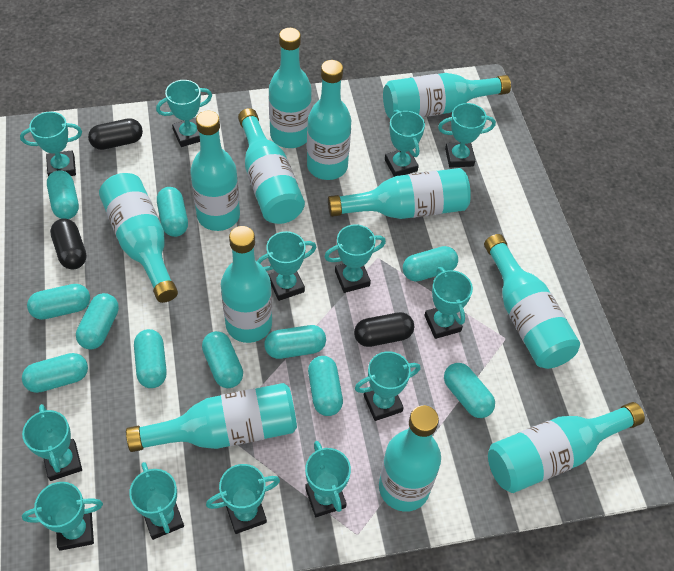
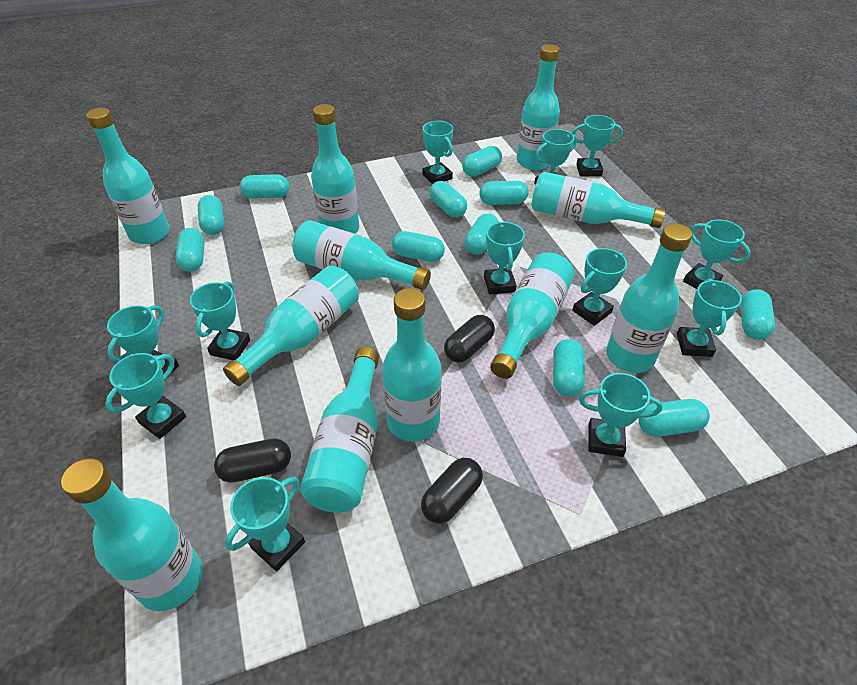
turquoise bottle: [99,173,178,303] [126,383,297,452] [190,111,240,231] [221,226,272,343] [238,108,305,224] [269,28,312,148] [307,60,351,180] [328,168,471,219] [379,405,441,512] [383,73,511,119] [484,234,580,369] [488,402,645,493] = 12 -> [61,458,203,611] [86,108,169,244] [223,265,359,386] [292,220,431,290] [300,347,379,513] [311,104,359,234] [382,288,442,442] [490,252,575,379] [517,44,560,170] [531,172,666,228] [606,223,692,373] = 11
turquoise trophy: [20,112,82,176] [22,404,82,481] [22,482,103,551] [129,462,184,540] [156,80,212,147] [206,464,280,534] [257,231,317,301] [305,441,351,517] [324,224,386,293] [355,351,421,421] [385,110,425,177] [424,267,473,339] [438,103,496,168] = 13 -> [105,353,186,439] [107,305,179,381] [190,281,250,360] [225,477,305,571] [422,121,453,184] [484,221,525,295] [534,129,577,185] [572,115,623,177] [572,248,627,326] [579,373,663,457] [677,279,742,357] [683,220,751,289] = 12

